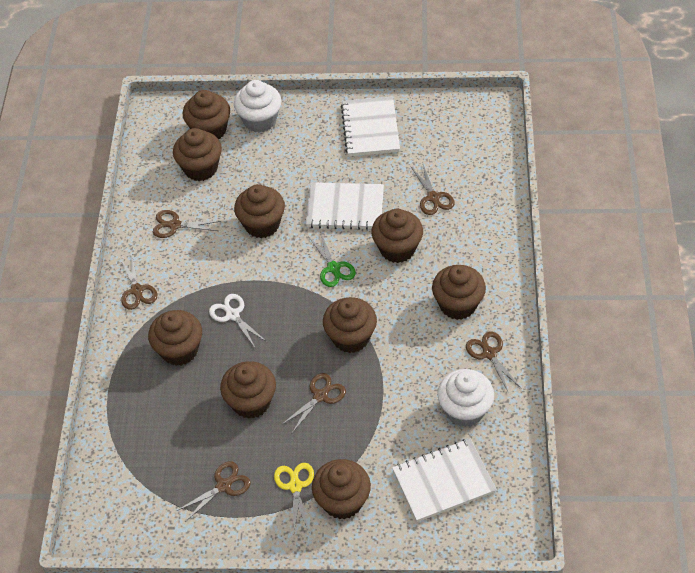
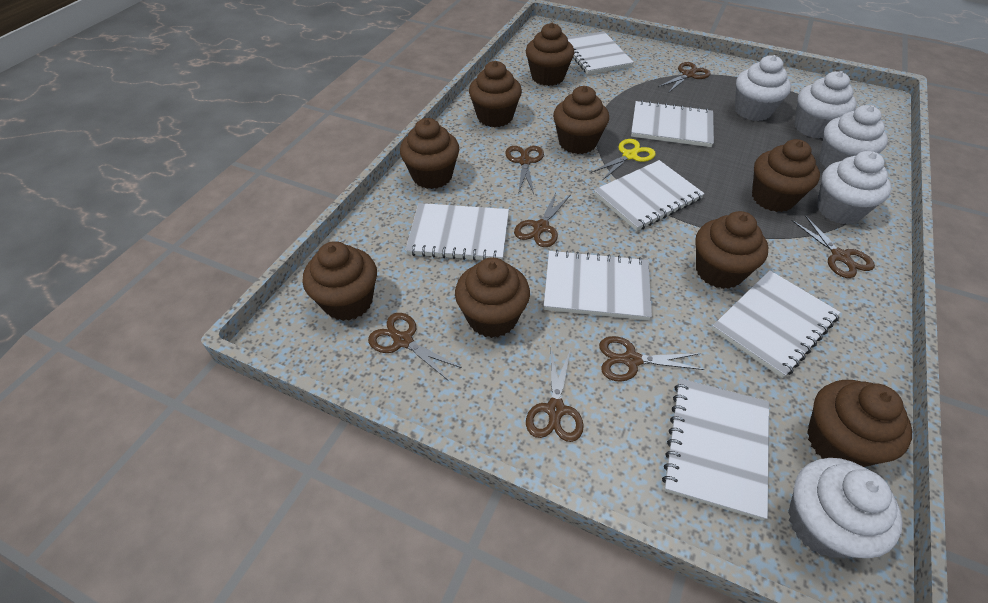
brown scissors: [119,252,158,310] [153,210,221,238] [176,461,251,522] [281,373,346,433] [411,165,455,215] [466,331,521,393] = 6 -> [368,313,462,381] [505,146,544,194] [514,192,570,247] [526,350,584,442] [599,336,705,382] [658,62,711,93] [792,215,875,278] = 7
green scissors: [308,232,356,287] = 1 -> none = 0
white cupcake: [234,80,281,133] [437,369,494,427] = 2 -> [735,55,791,121] [788,458,903,558] [794,71,857,139] [817,151,892,224] [819,105,888,168] = 5
white notebook: [306,182,384,230] [341,96,400,156] [392,438,497,522] = 3 -> [405,203,509,260] [544,250,652,320] [567,31,634,75] [594,160,705,231] [631,100,714,147] [662,378,769,521] [712,270,841,378] = 7
white scissors: [209,294,267,349] = 1 -> none = 0

